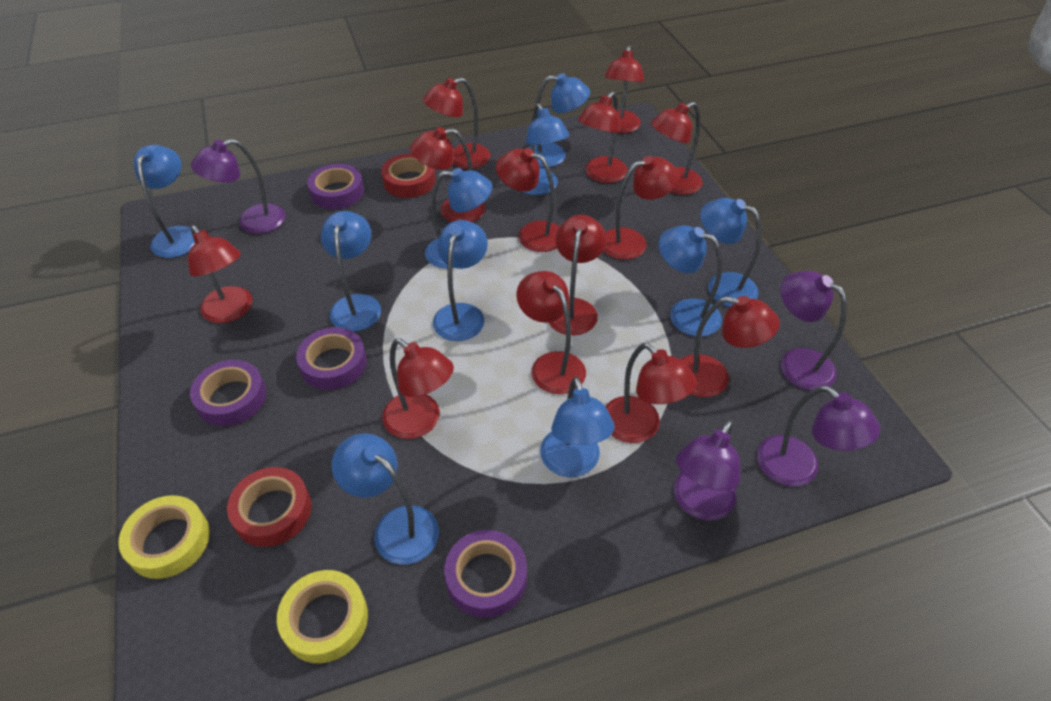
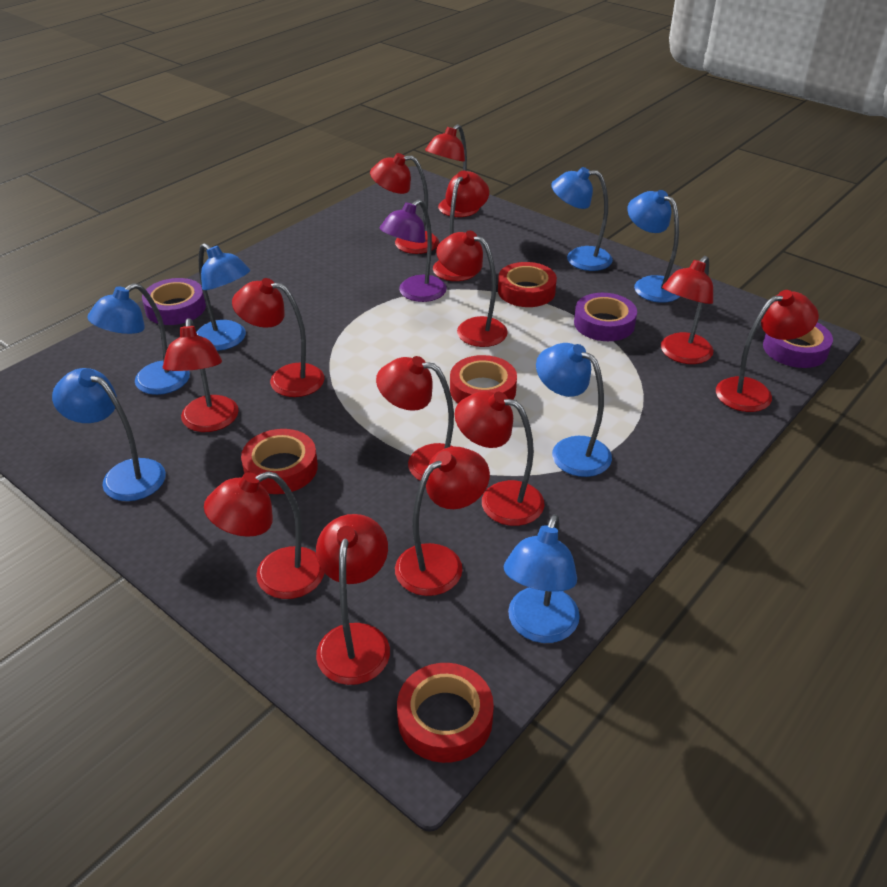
blue lamp: [134,145,195,258] [321,211,381,332] [332,433,439,565] [425,168,492,269] [433,220,488,341] [522,103,569,195] [528,73,590,167] [540,377,615,477] [658,225,722,337] [700,198,761,307] = 10 -> [52,368,166,501] [87,283,190,395] [196,243,250,351] [504,514,580,643] [536,343,612,477] [551,167,613,271] [627,190,680,303] = 7
purple lamp: [191,139,285,234] [674,420,741,521] [757,386,880,487] [781,271,847,390] = 4 -> [380,200,447,302] = 1
purple tape: [190,360,266,426] [296,327,367,390] [307,164,364,209] [444,530,527,618] = 4 -> [142,278,206,325] [574,293,637,341] [763,322,833,368] = 3
red tape: [227,467,312,547] [381,153,436,198] = 2 -> [241,429,318,494] [397,663,494,763] [450,355,517,403] [498,262,557,307] = 4
yellow tape: [118,495,210,579] [277,570,368,663] = 2 -> none = 0

